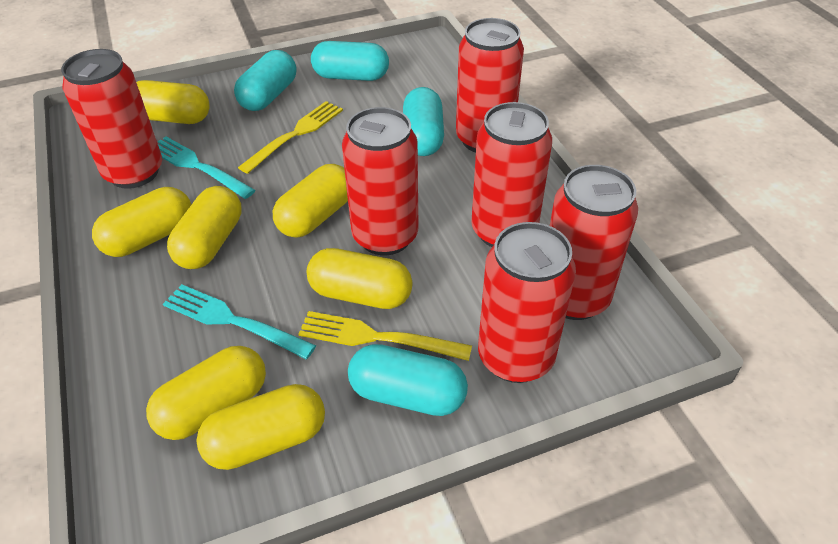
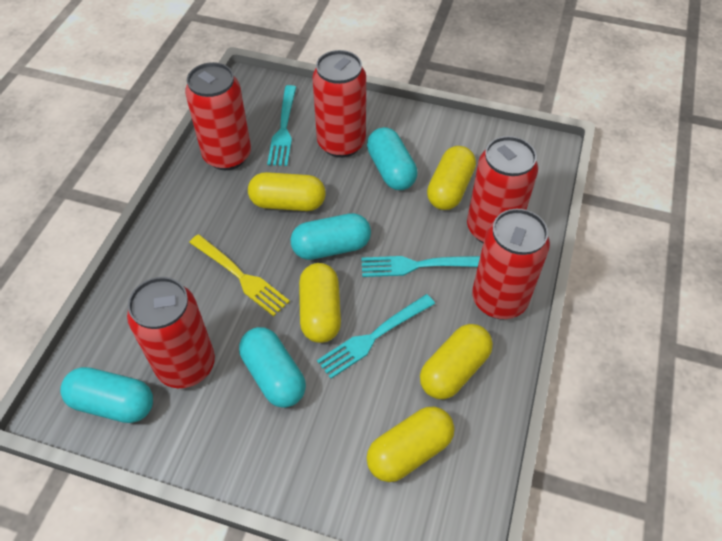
red can: [61,49,162,189] [342,107,419,255] [456,18,524,153] [471,102,552,247] [478,222,576,383] [550,165,638,320] = 6 -> [127,277,215,388] [185,62,251,170] [312,50,366,158] [467,136,538,243] [472,209,550,319] = 5
turquoise fork: [158,137,255,199] [163,284,316,359] = 2 -> [267,85,296,166] [317,294,435,379] [361,256,480,277] = 3
yellow capsule: [92,187,192,257] [136,80,210,124] [146,346,266,440] [167,186,242,269] [196,384,325,470] [273,164,348,238] [307,248,413,309] = 7 -> [248,172,326,211] [299,263,341,343] [367,406,454,482] [420,324,493,399] [427,146,476,210] = 5
yellow fork: [238,101,343,174] [298,311,472,361] = 2 -> [189,234,290,317] = 1

